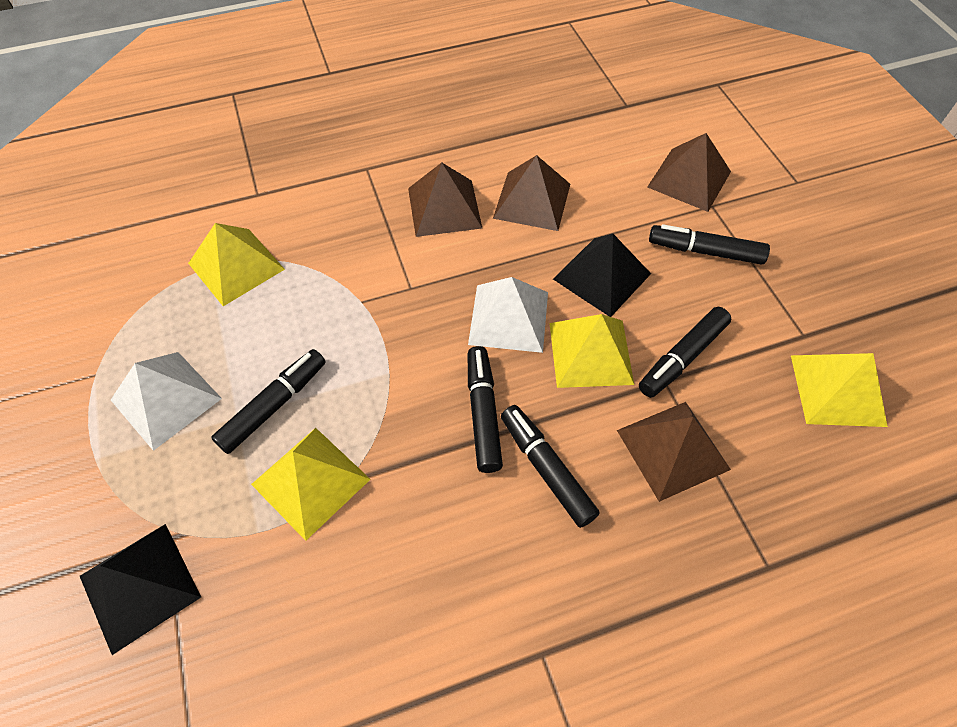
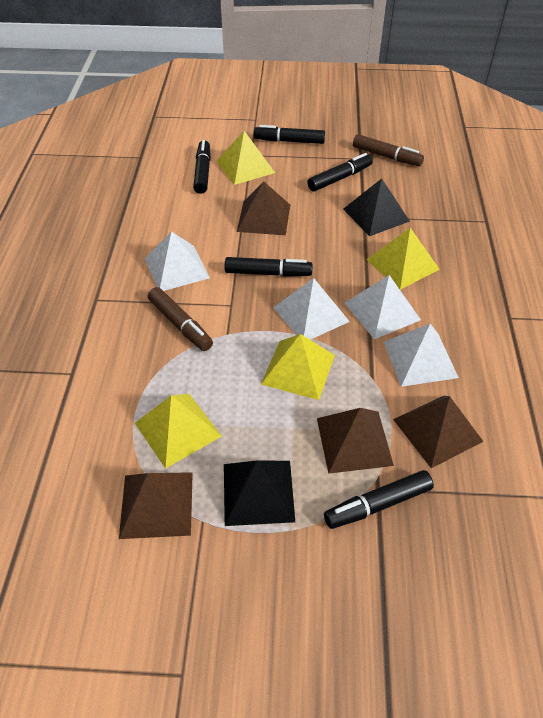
brown marker: none = 0 -> [148,287,213,351] [353,134,424,166] = 2
white pyramid: [111,352,222,451] [468,277,548,353] = 2 -> [145,231,210,291] [273,278,350,340] [345,275,421,339] [384,324,459,387] = 4

